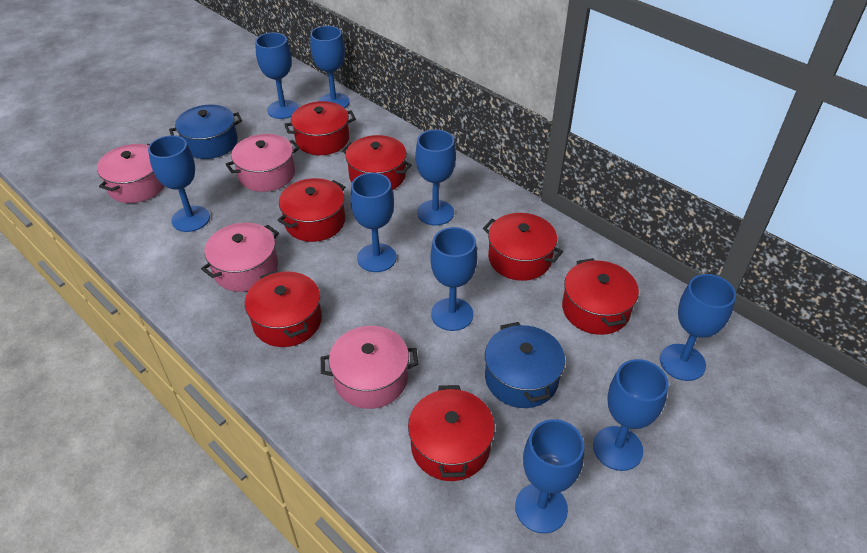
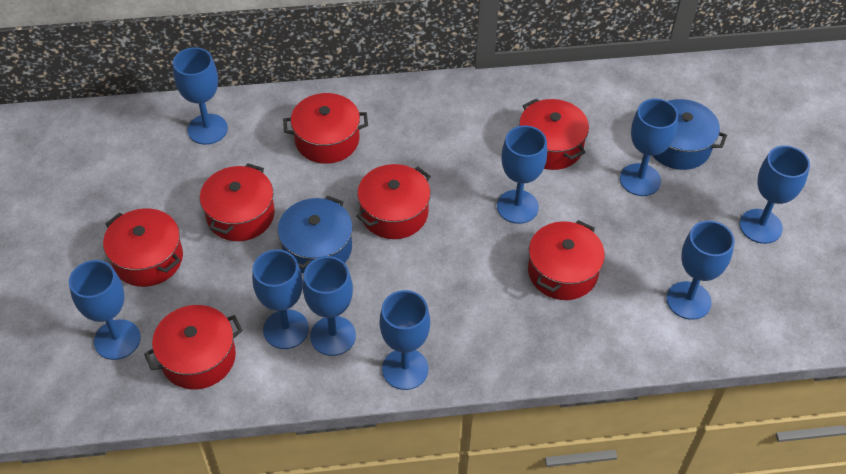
pink pot: [97,144,164,203] [201,223,279,292] [225,134,300,192] [321,326,418,409] = 4 -> none = 0

